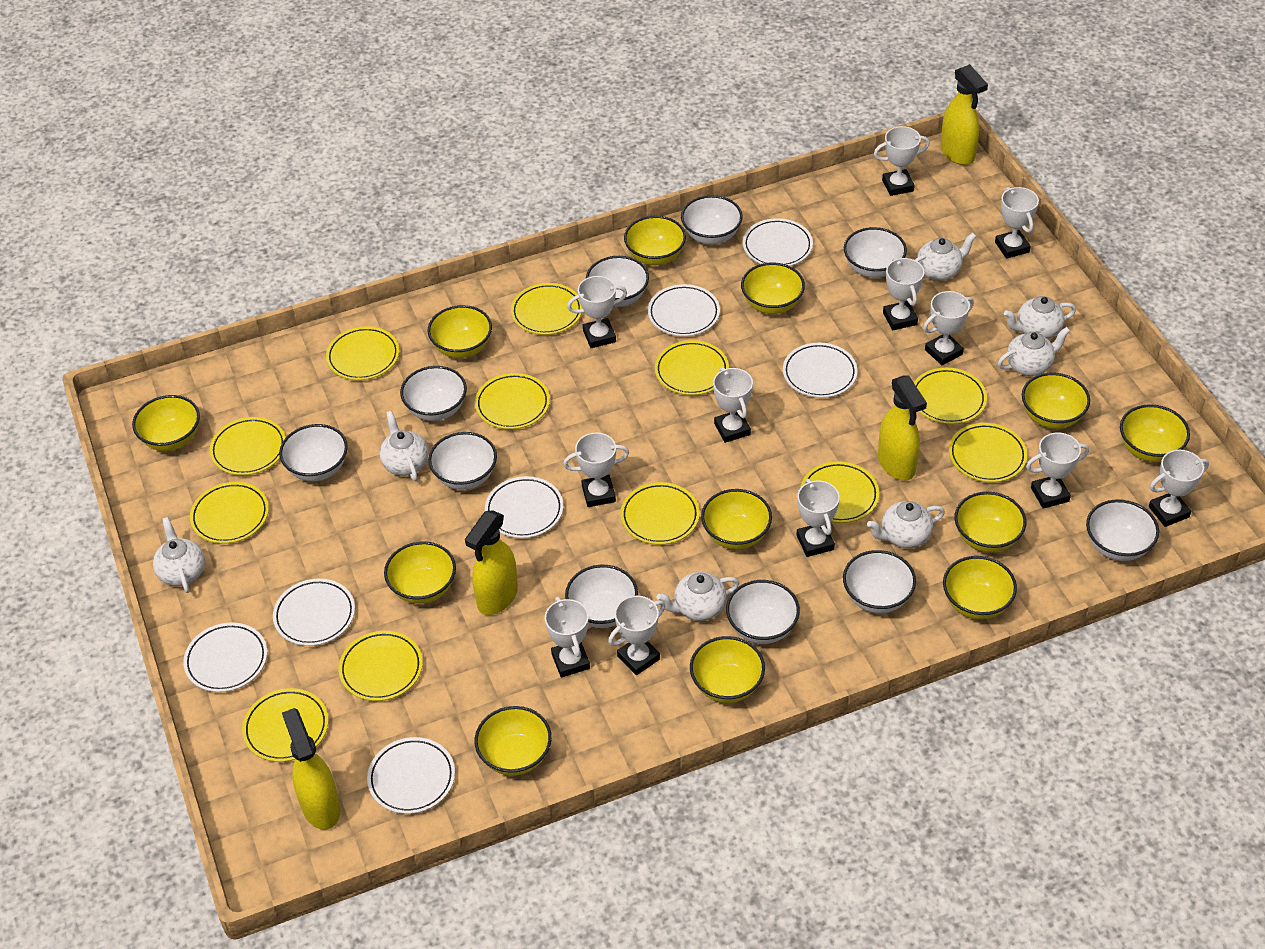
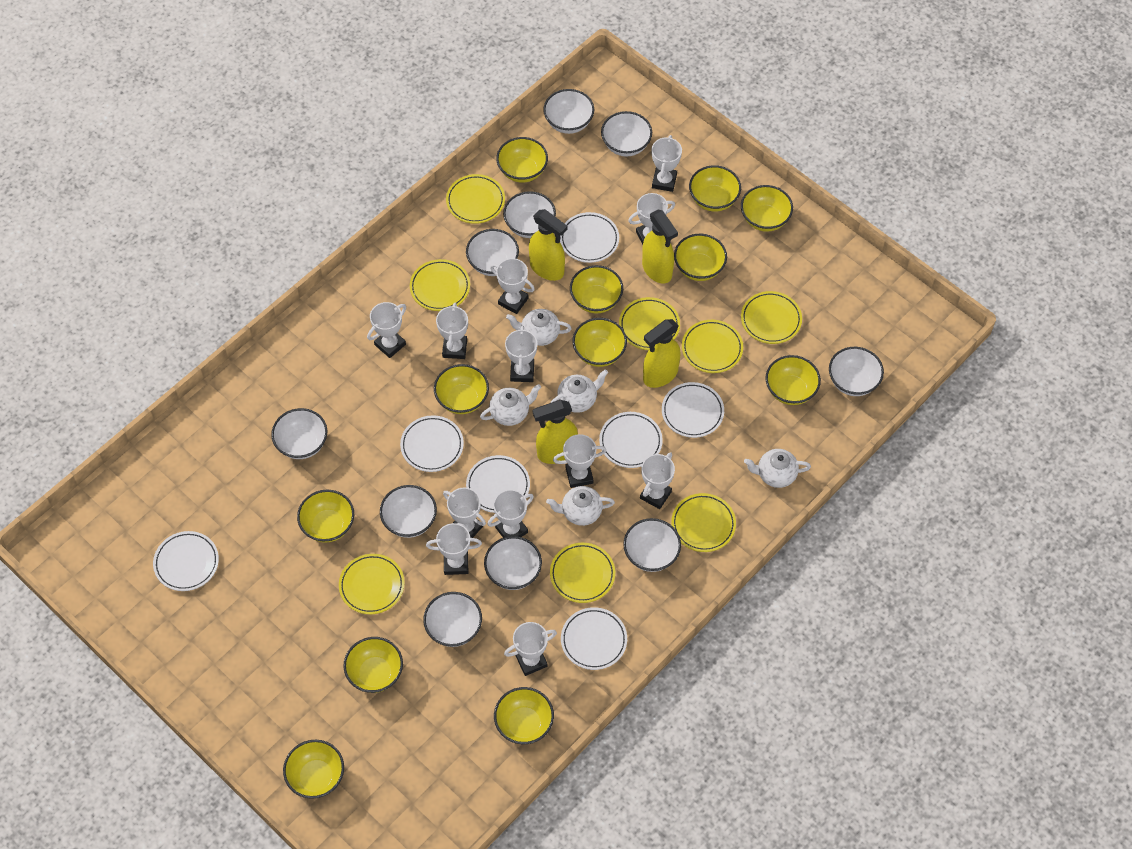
white teapot: [153,517,205,593] [380,411,428,481] [657,572,739,621] [867,501,945,548] [915,233,976,281] [998,327,1070,376] [1004,296,1076,339] = 7 -> [480,384,541,426] [506,309,572,346] [546,486,615,526] [550,369,608,413] [744,449,811,488] = 5
yellow plate: [190,482,269,544] [209,417,286,475] [242,688,328,762] [326,326,399,380] [339,631,423,701] [475,373,550,429] [511,283,582,335] [621,482,700,545] [655,340,729,395] [801,461,879,523] [914,368,987,424] [949,423,1027,482] = 12 -> [339,554,405,614] [410,259,470,311] [446,174,505,224] [550,543,615,603] [619,297,680,350] [671,493,736,552] [682,320,743,373] [741,291,802,344] = 8

